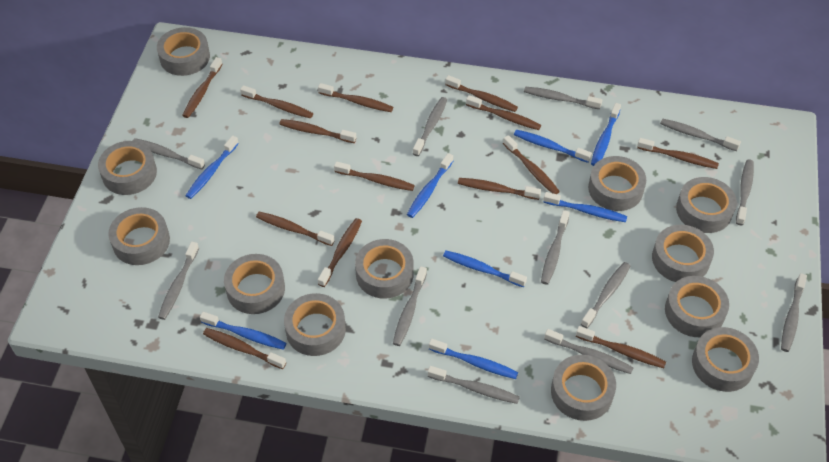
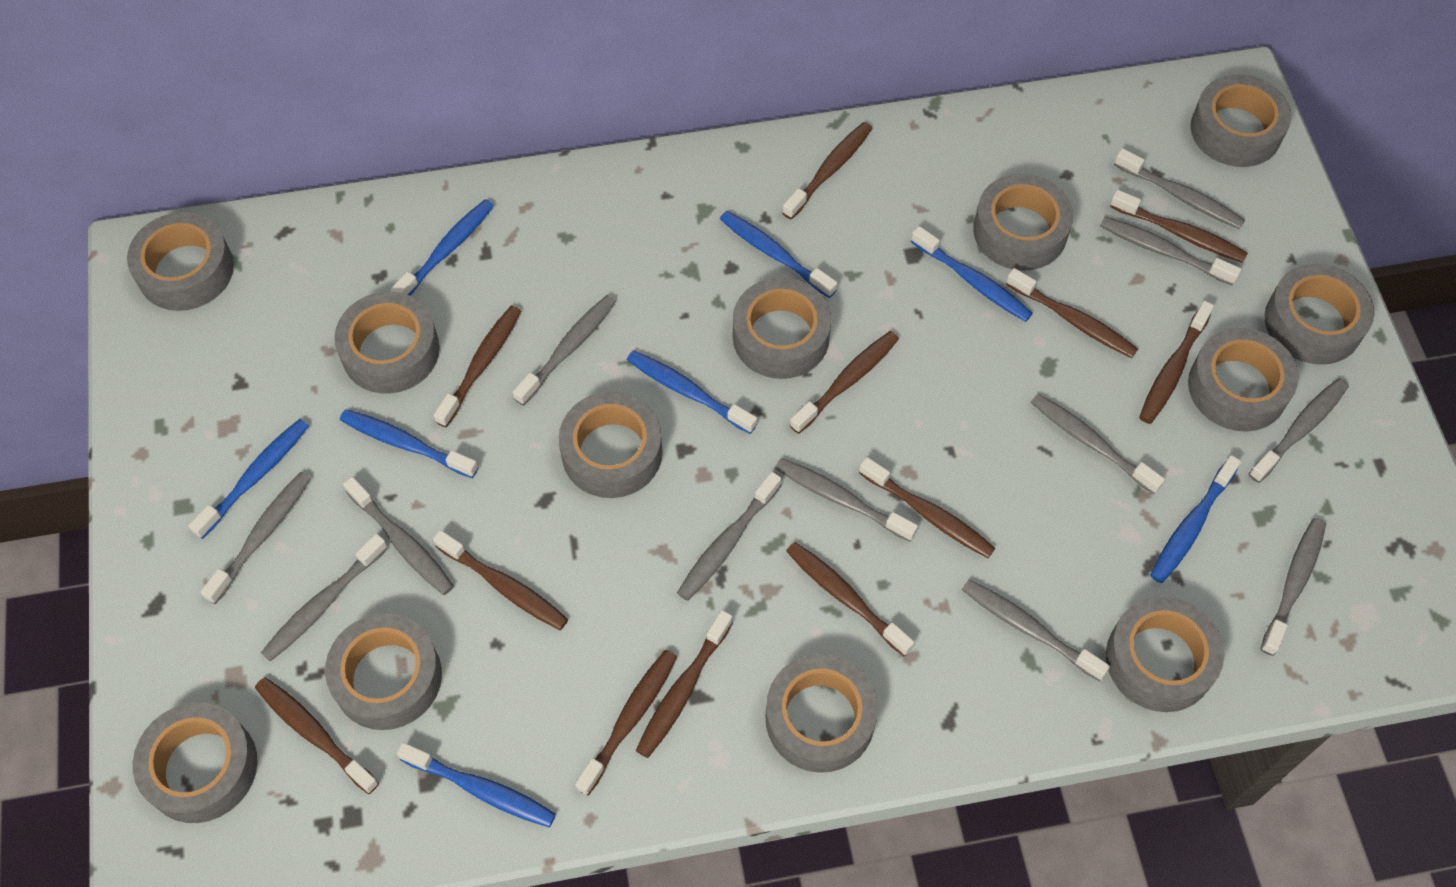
brown toothbrush: [182,57,223,118] [203,328,286,369] [240,85,313,119] [256,212,335,246] [279,119,356,143] [318,83,393,112] [318,218,362,287] [334,161,415,191] [445,75,518,112] [458,178,541,200] [466,95,541,130] [503,135,560,194] [576,326,666,368] [637,138,719,169] = 14 -> [255,677,379,794] [433,530,568,630] [434,306,521,427] [575,650,677,796] [636,610,733,758] [782,122,872,219] [786,542,915,656] [790,331,899,434] [859,457,995,558] [1006,268,1138,358] [1110,190,1248,263] [1139,301,1214,424] = 12

